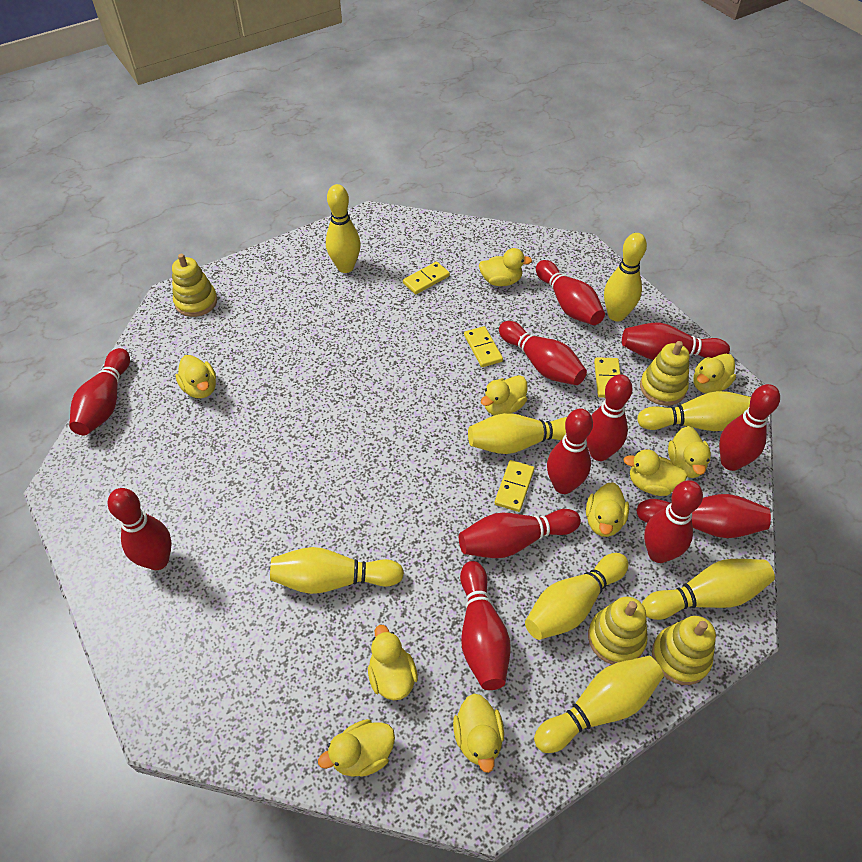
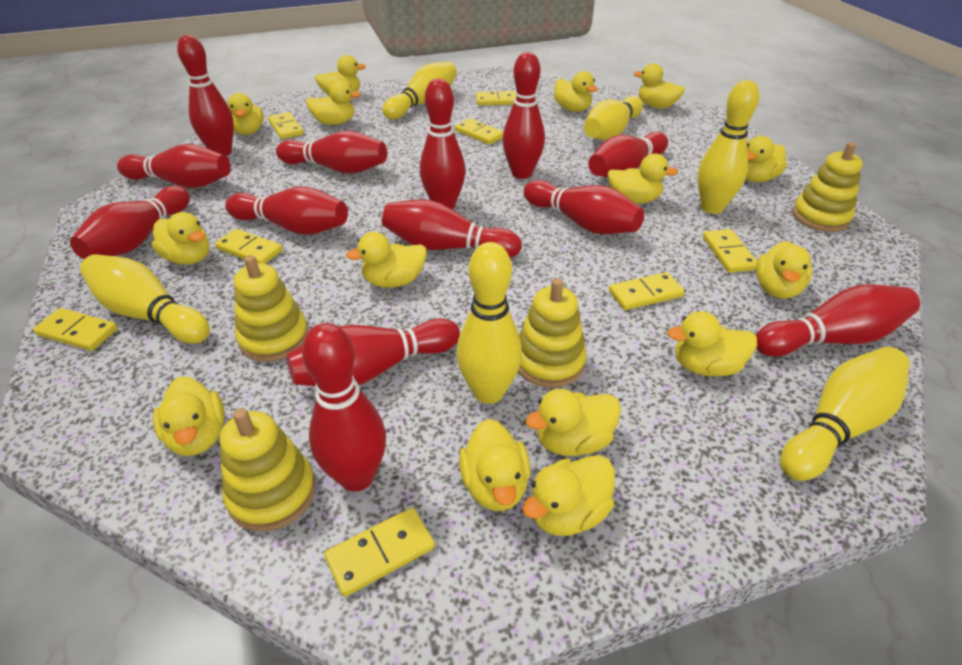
red bowling pin: [69,348,130,436] [108,488,172,570] [459,509,581,558] [460,561,511,690] [499,321,587,385] [536,260,605,325] [547,408,593,494] [586,374,633,461] [622,322,730,360] [636,494,771,538] [644,480,703,563] [719,384,780,471] = 12 -> [70,186,190,259] [117,144,231,188] [177,35,234,156] [225,187,348,235] [276,131,387,174] [287,318,460,386] [302,323,386,492] [382,199,522,257] [420,78,465,210] [502,52,545,179] [523,180,644,234] [588,131,668,178] [756,284,920,357] = 13
yellow bowling pin: [270,547,404,594] [326,184,361,273] [468,413,567,454] [525,553,629,640] [534,656,664,753] [604,233,647,321] [637,391,751,431] [642,559,775,620] = 8 -> [80,254,210,344] [383,62,457,120] [456,242,522,404] [584,96,643,140] [698,80,759,214] [780,347,910,481] = 6
yellow domino: [403,262,450,294] [464,326,503,367] [494,460,535,512] [594,357,620,398] = 4 -> [33,308,118,351] [215,229,283,264] [268,112,304,139] [324,507,435,597] [455,118,503,145] [476,91,516,105] [609,272,684,310] [703,229,757,273] = 8
yellow duck: [176,355,216,398] [318,719,395,777] [368,625,418,700] [453,694,504,773] [479,248,532,286] [481,375,527,415] [586,482,629,537] [623,449,687,496] [668,426,711,478] [694,354,736,393] = 10 -> [152,212,209,265] [153,377,225,456] [228,93,264,135] [306,80,361,125] [315,55,366,96] [346,232,427,288] [459,419,531,511] [522,455,615,536] [525,389,621,456] [554,71,598,112] [607,154,678,204] [634,63,685,109] [667,311,757,376] [746,136,787,182] [756,241,812,299] = 15

